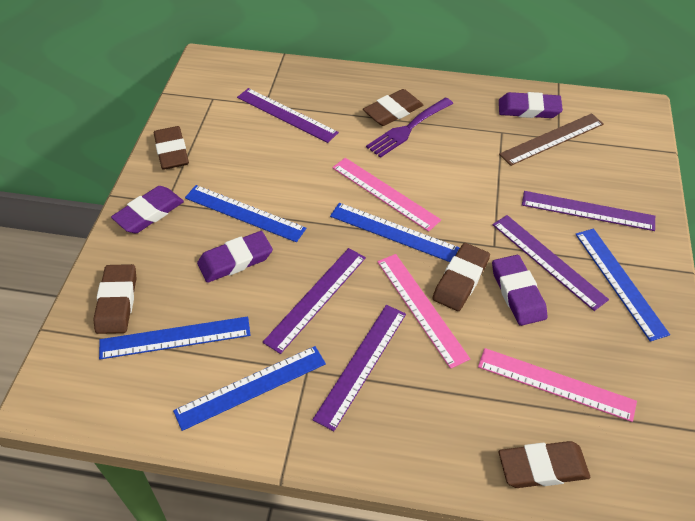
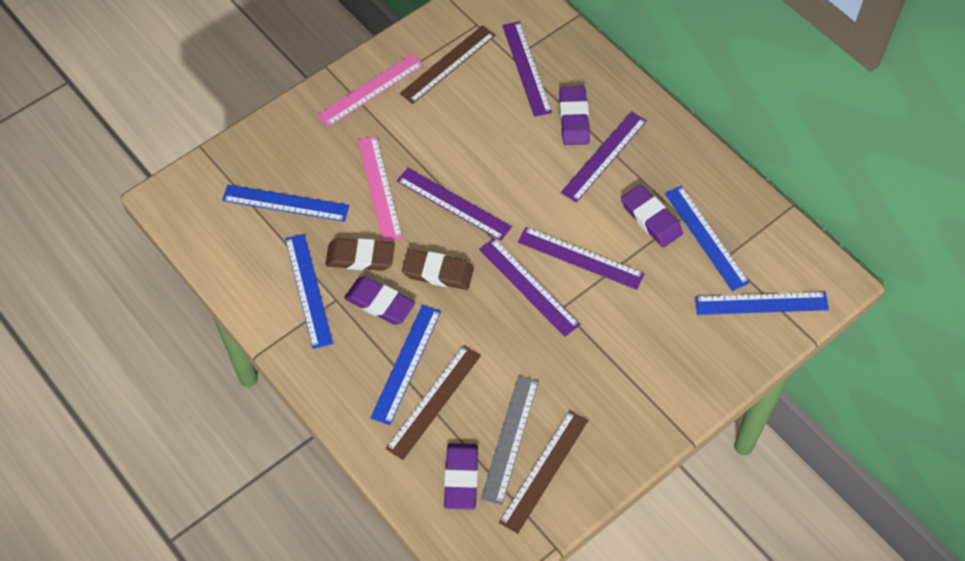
brown eraser: [93,264,136,334] [154,126,189,170] [363,89,423,126] [432,243,490,311] [499,441,590,488] = 5 -> [325,238,395,271] [402,249,474,290] = 2
brown ruler: [499,113,604,166] = 1 -> [386,345,481,460] [400,25,496,104] [499,410,588,534] = 3
grey ruler: none = 0 -> [481,376,539,505] = 1
pink ruler: [332,158,441,232] [377,254,470,369] [478,348,637,422] = 3 -> [317,53,424,127] [358,136,403,242] = 2
purple fork: [366,97,453,158] = 1 -> none = 0

